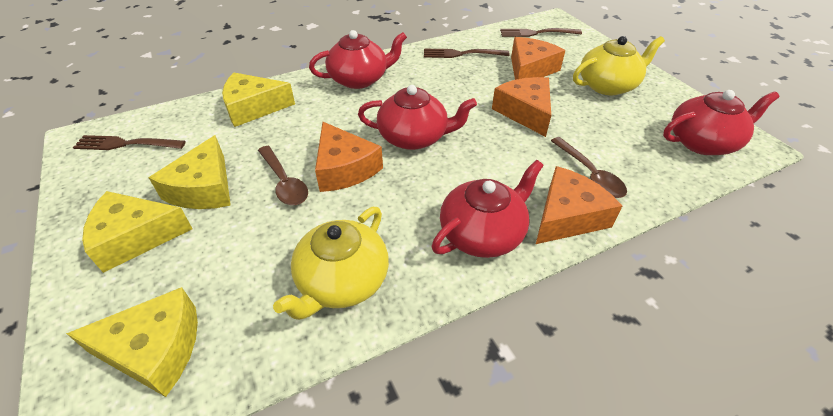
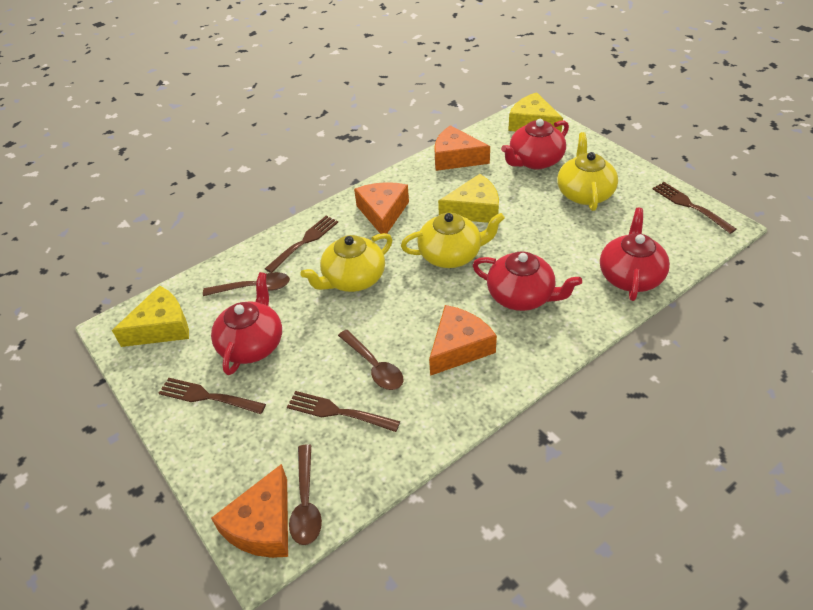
brown fork: [73,135,186,150] [424,49,510,58] [500,28,582,37] = 3 -> [159,378,266,414] [265,216,338,273] [287,391,400,432] [653,182,736,234] = 4
brown spoon: [258,146,308,205] [551,137,627,198] = 2 -> [203,272,290,296] [289,444,322,545] [338,330,403,390] = 3
yellow cheese: [66,287,198,397] [82,191,193,273] [149,135,231,209] [222,73,295,127] = 4 -> [112,285,189,347] [438,174,499,223] [508,92,563,132] = 3
yellow teapot: [273,207,389,320] [573,36,665,95] = 2 -> [300,233,392,292] [401,213,505,268] [557,132,618,211] = 3

